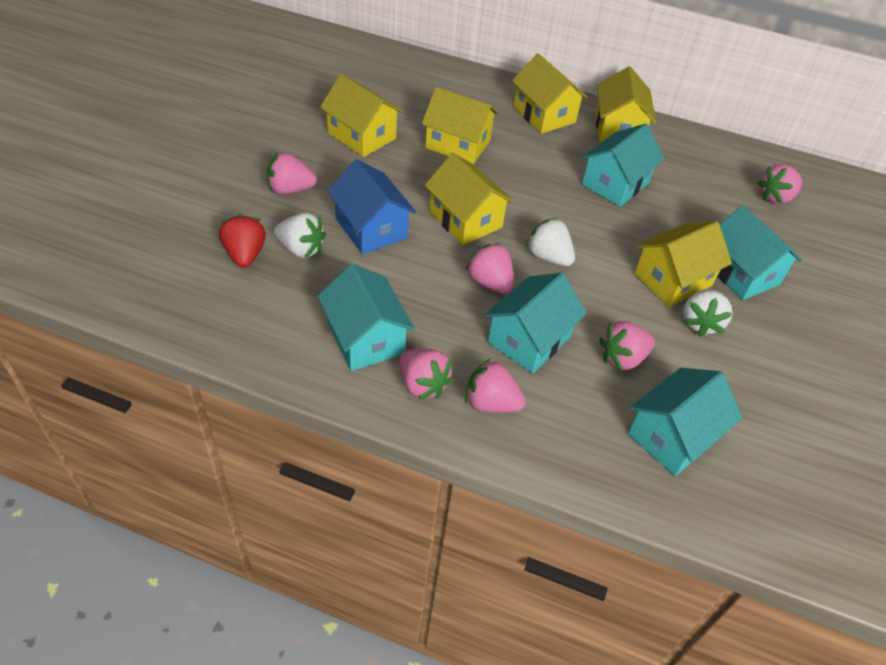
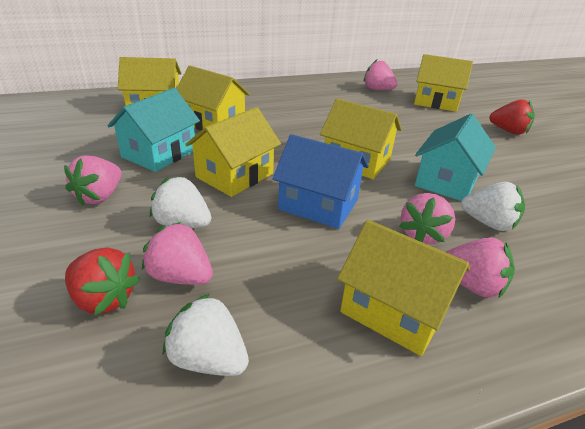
pink strawberry: [267,152,317,195] [400,349,454,400] [465,243,514,294] [465,358,526,413] [599,321,655,371] [758,164,802,204] = 6 -> [64,155,122,206] [142,222,213,285] [364,60,398,90] [399,193,455,244] [446,237,515,298] = 5
red strawberry: [219,214,266,268] = 1 -> [65,247,140,315] [489,99,535,135] = 2
turquoise house: [318,264,415,371] [484,273,586,374] [582,123,665,207] [628,368,742,476] [717,205,802,300] = 5 -> [107,88,200,172] [415,114,496,201] = 2

